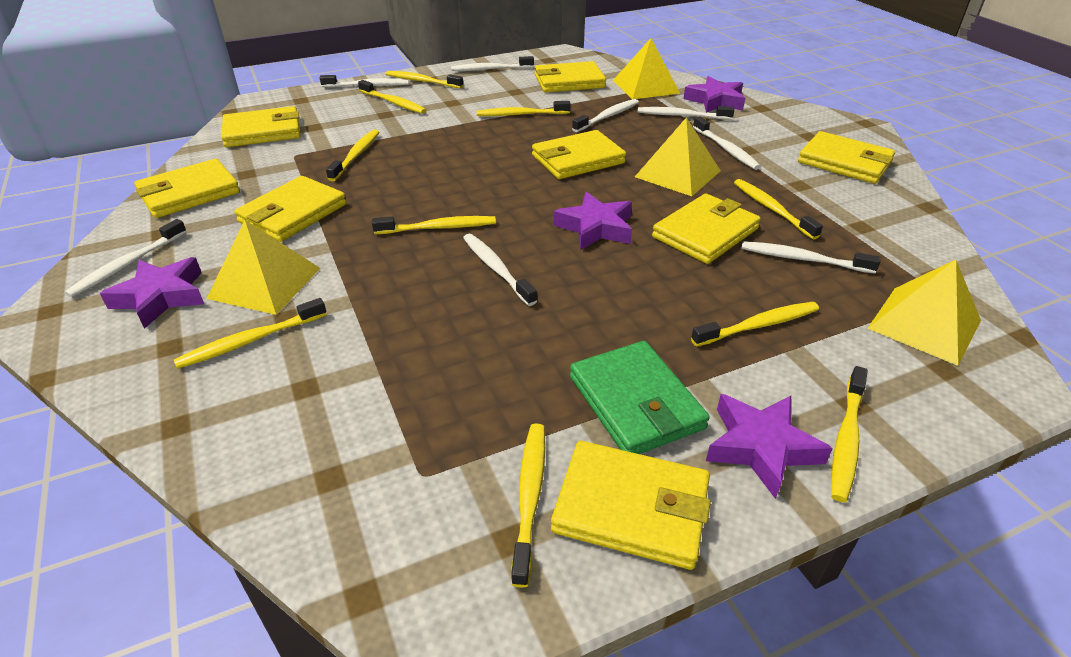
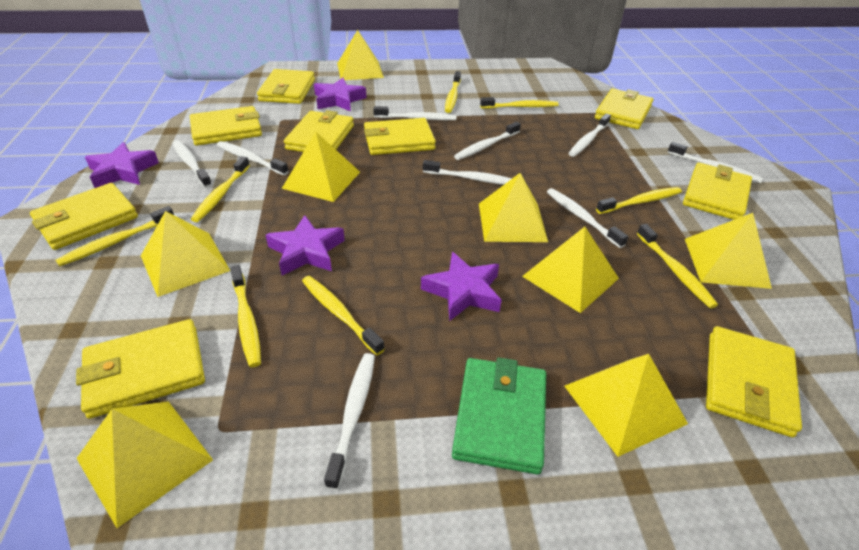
white toothbrush: [65,219,187,298] [320,75,409,87] [451,56,534,71] [463,234,537,306] [572,99,639,132] [638,106,734,120] [693,116,761,170] [741,241,880,274] = 8 -> [172,140,212,188] [217,141,289,175] [324,353,375,490] [373,106,456,120] [423,160,512,185] [454,122,521,160] [547,188,628,248] [568,113,611,157] [668,142,763,183] = 9
yellow pyramid: [206,220,321,315] [613,38,680,99] [635,118,721,196] [867,260,981,366] = 4 -> [76,401,213,528] [141,211,230,297] [282,132,360,202] [337,30,384,80] [479,173,548,242] [522,227,619,313] [564,354,688,457] [685,213,772,289] = 8
yellow toothbrush: [174,298,327,369] [326,130,379,181] [358,80,426,114] [372,216,496,234] [386,71,463,88] [477,101,571,116] [511,423,545,588] [691,302,819,347] [734,179,823,240] [831,366,868,502] = 10 -> [56,206,174,266] [191,156,250,222] [230,265,261,367] [302,276,385,355] [445,71,461,113] [480,97,558,109] [596,187,682,214] [637,224,718,309] = 8
yellow wallet: [134,159,240,218] [221,106,301,147] [234,176,347,242] [532,130,626,179] [535,61,606,93] [551,441,711,570] [652,194,761,264] [798,131,895,184] = 8 -> [30,183,138,250] [76,319,205,419] [190,106,262,146] [257,69,315,104] [284,110,354,152] [364,118,436,155] [595,88,653,129] [683,163,752,220] [706,326,802,437] = 9

